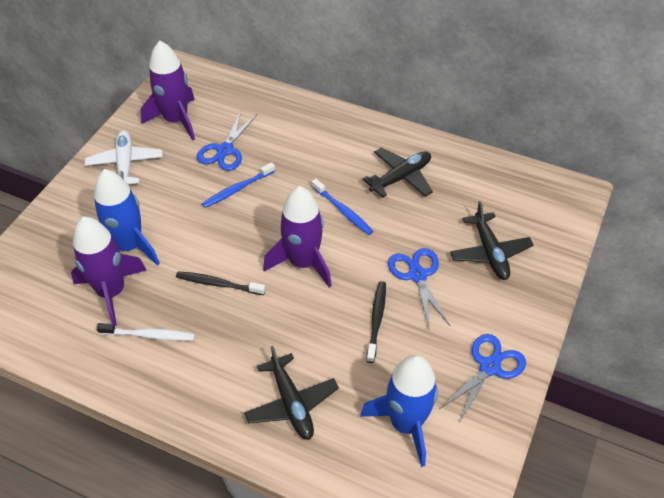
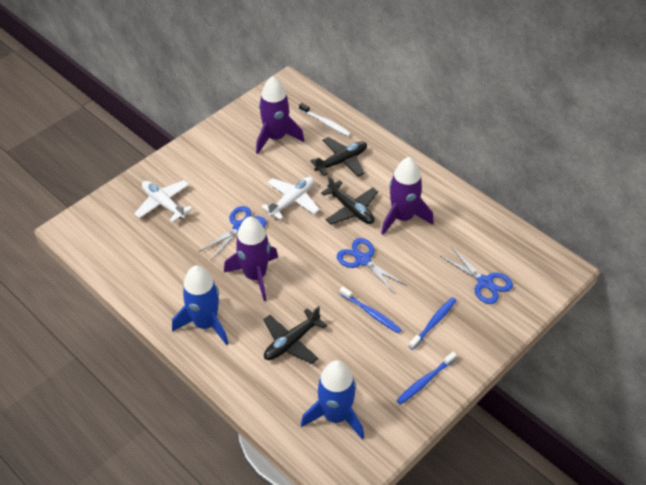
black toothbrush: [176,271,266,295] [366,281,386,363] = 2 -> none = 0
blue toothbrush: [202,162,275,208] [312,179,373,235] = 2 -> [340,287,402,334] [397,352,457,405] [409,297,457,350] = 3
white plane: [85,130,163,184] = 1 -> [134,180,193,223] [261,177,320,220] = 2

